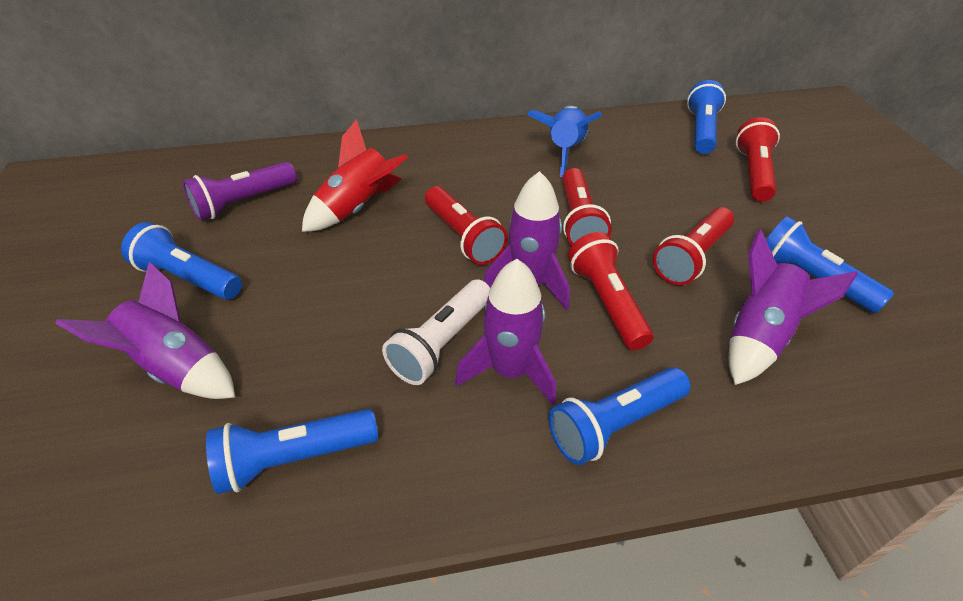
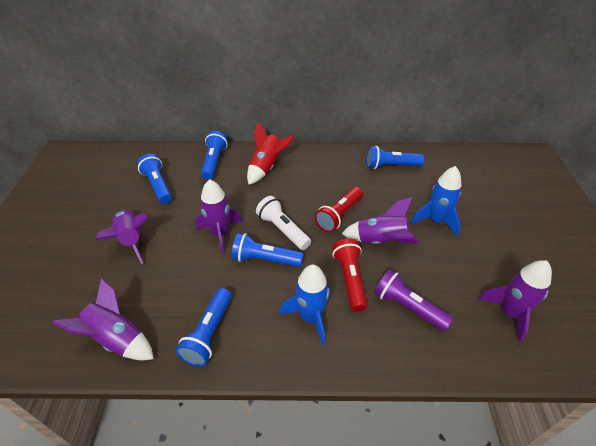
blue rocket: [527,106,602,177] = 1 -> [279,265,330,345] [411,166,461,236] = 2
purple rocket: [55,262,235,399] [455,259,556,405] [484,171,570,310] [729,229,858,385] = 4 -> [52,278,154,360] [96,209,149,264] [195,179,242,254] [342,197,420,244] [478,260,552,343] = 5
red flashlight: [425,186,508,265] [562,168,611,245] [568,232,653,350] [653,207,734,285] [736,117,780,202] = 5 -> [315,187,363,232] [332,238,368,312] = 2

